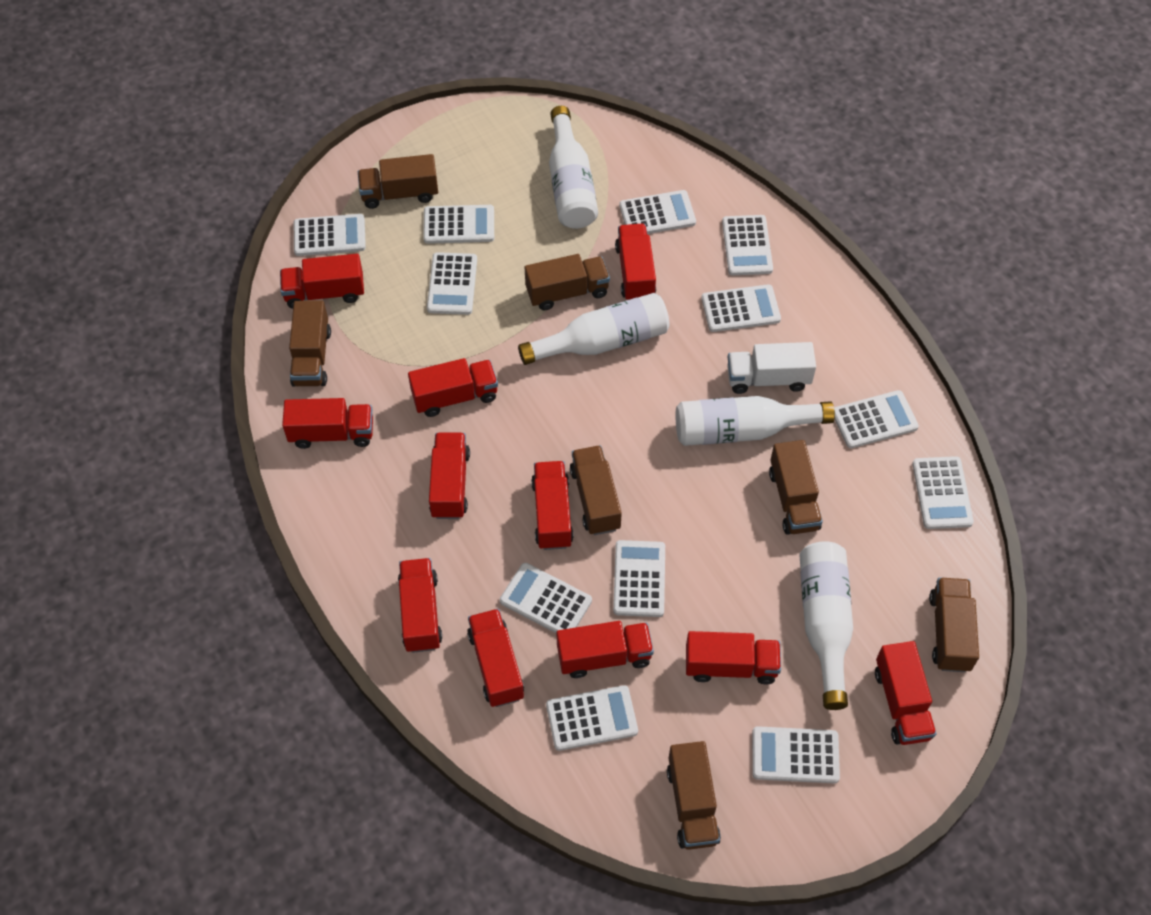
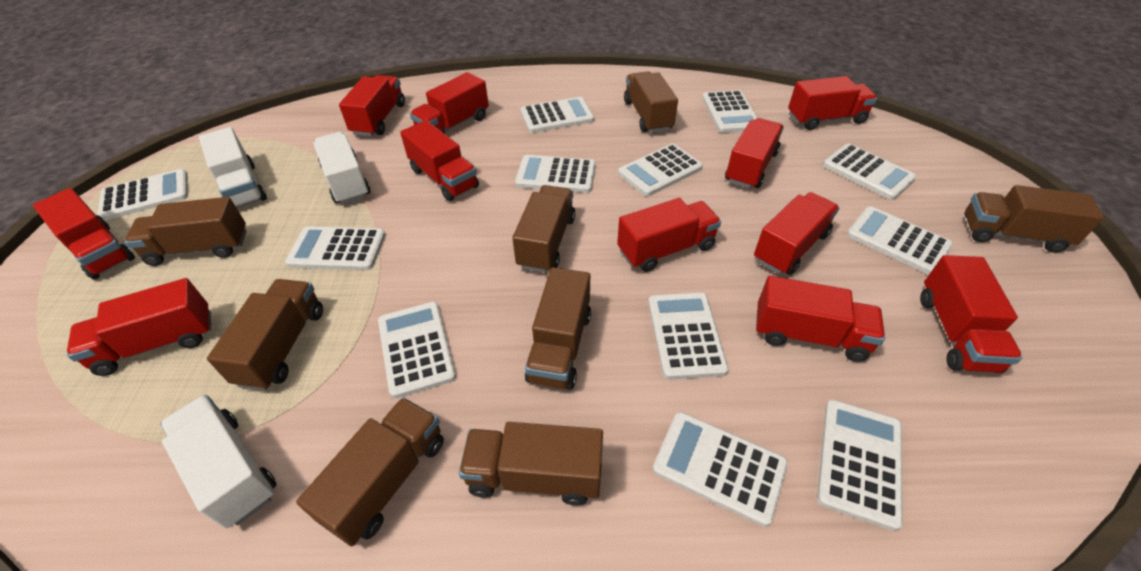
brown truck: [289,300,331,387] [358,154,438,209] [525,254,610,311] [570,445,622,535] [667,741,721,850] [769,440,823,535] [929,577,979,672] = 7 -> [125,197,247,266] [207,279,323,391] [296,397,444,546] [459,422,603,506] [512,185,575,273] [525,267,591,390] [624,71,678,133] [964,185,1104,253] = 8
white bottle: [518,293,669,365] [549,106,598,229] [676,396,835,446] [799,542,853,710] = 4 -> none = 0
white truck: [727,342,816,394] = 1 -> [160,395,276,529] [199,127,267,208] [313,132,370,204] = 3

